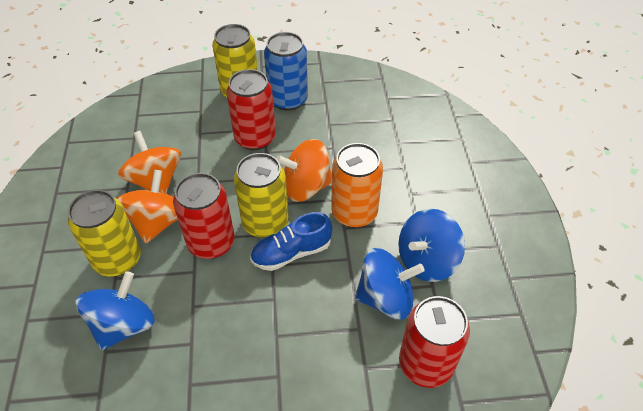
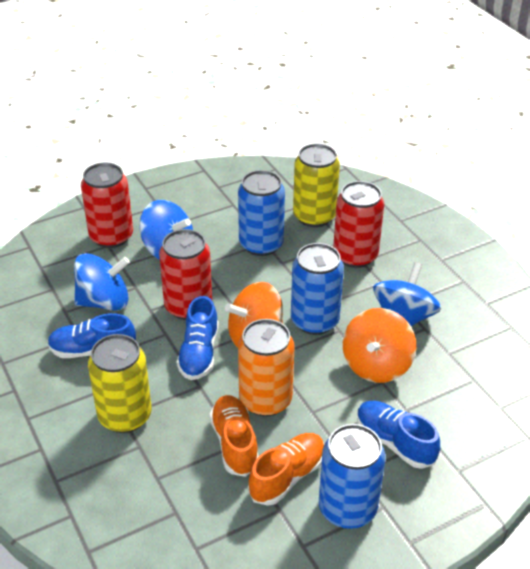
blue can: [264,32,308,111] = 1 -> [238,170,285,256] [291,243,344,335] [319,424,386,529] = 3
blue shoe: [250,212,332,271] = 1 -> [48,313,136,358] [177,296,219,380] [357,401,440,469] = 3
orange shoe: none = 0 -> [210,395,259,477] [248,433,324,506] = 2
orange spinning top: [117,169,178,243] [118,131,181,194] [276,139,332,202] = 3 -> [225,282,283,348] [343,308,416,383] = 2
yellow can: [68,190,141,276] [212,24,258,97] [234,153,289,238] = 3 -> [88,334,152,433] [293,143,340,227] = 2

